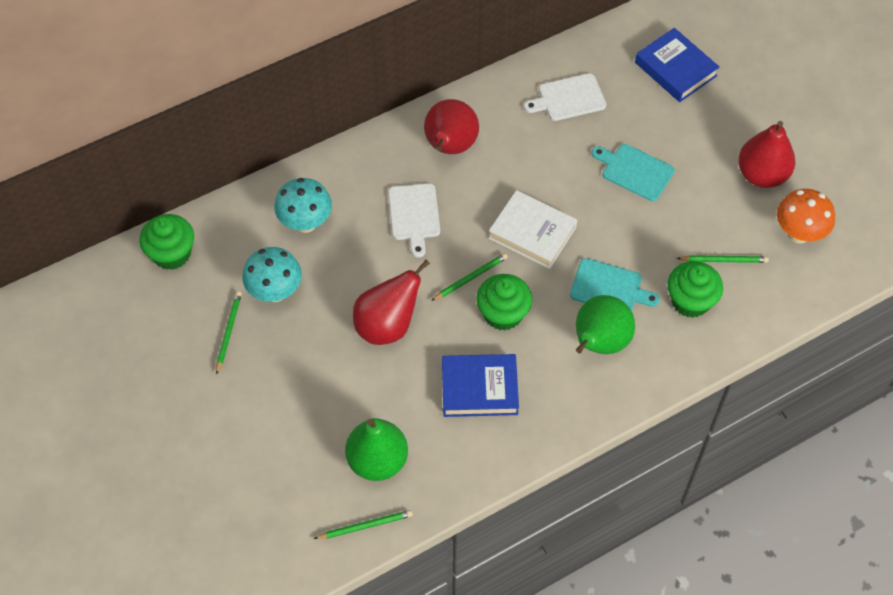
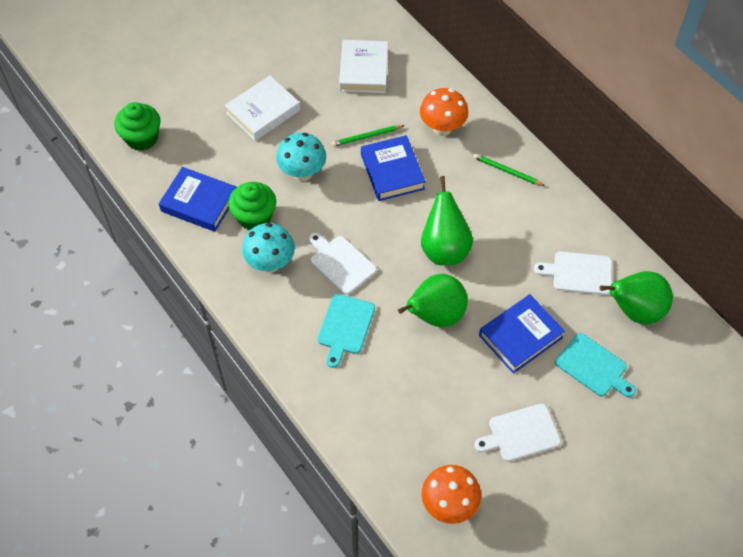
blue book: [442,354,519,417] [635,28,720,102] = 2 -> [159,167,236,232] [361,135,426,201] [479,294,565,374] = 3
green cupcake: [140,214,194,270] [476,274,532,331] [667,261,723,318] = 3 -> [114,102,161,151] [228,182,276,230] = 2
green pear: [345,418,408,481] [576,295,635,354] = 2 -> [398,274,468,327] [421,176,473,266] [600,271,673,325] = 3
green pencil: [216,291,242,375] [314,510,413,539] [431,253,508,301] [677,255,769,263] = 4 -> [331,125,405,147] [473,154,545,186] = 2
orange mushroom: [777,189,835,244] = 1 -> [420,88,468,136] [422,465,481,524] = 2
red pear: [353,260,430,345] [424,99,479,154] [738,121,796,188] = 3 -> none = 0
white book: [489,190,577,269] = 1 -> [225,75,300,141] [339,40,388,93] = 2
white cutting board: [388,183,440,258] [524,73,606,121] = 2 -> [309,233,377,295] [474,404,561,461] [534,251,612,295] = 3

